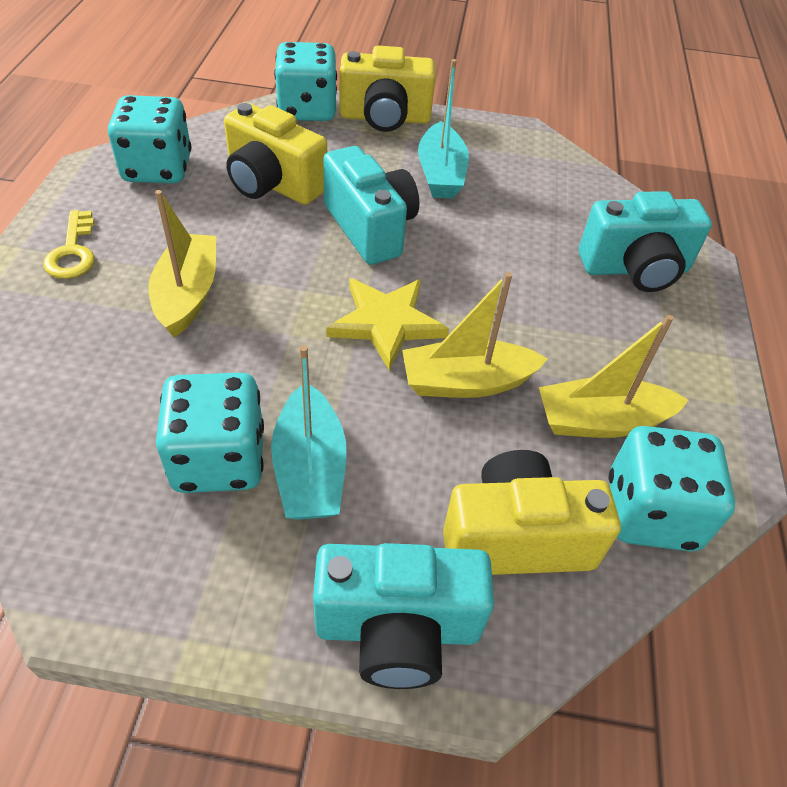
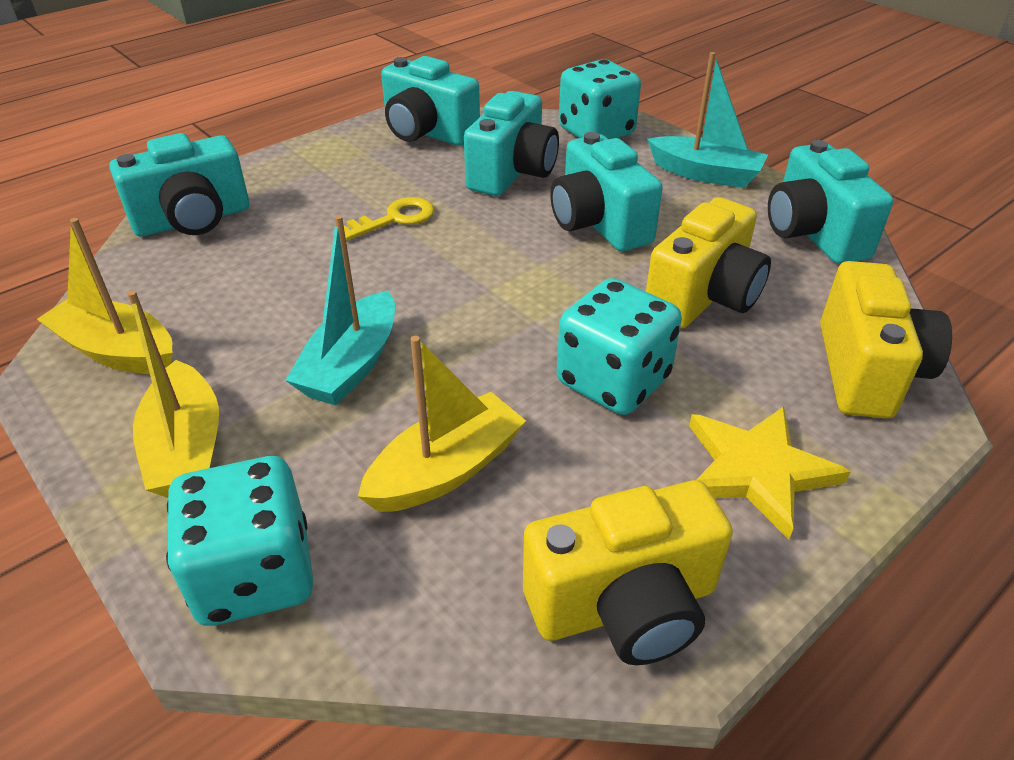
turquoise camera: [313,543,494,689] [323,146,419,265] [579,191,712,292] = 3 -> [109,133,249,237] [381,56,480,146] [464,91,559,196] [550,132,663,251] [768,140,893,264] = 5
turquoise dice: [108,95,191,184] [156,373,264,493] [274,42,337,121] [609,426,735,552] = 4 -> [166,456,314,626] [557,278,682,415] [559,60,641,139] = 3

